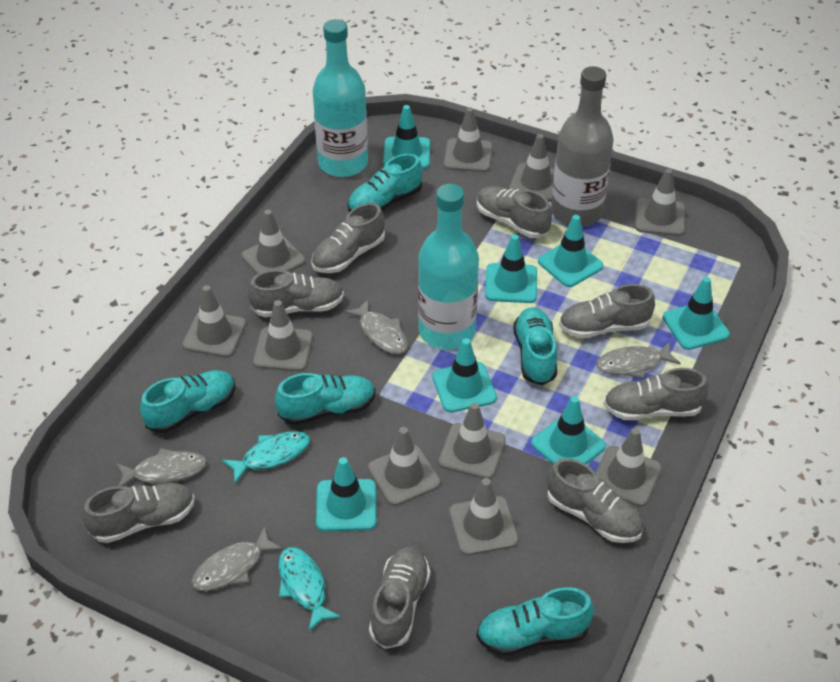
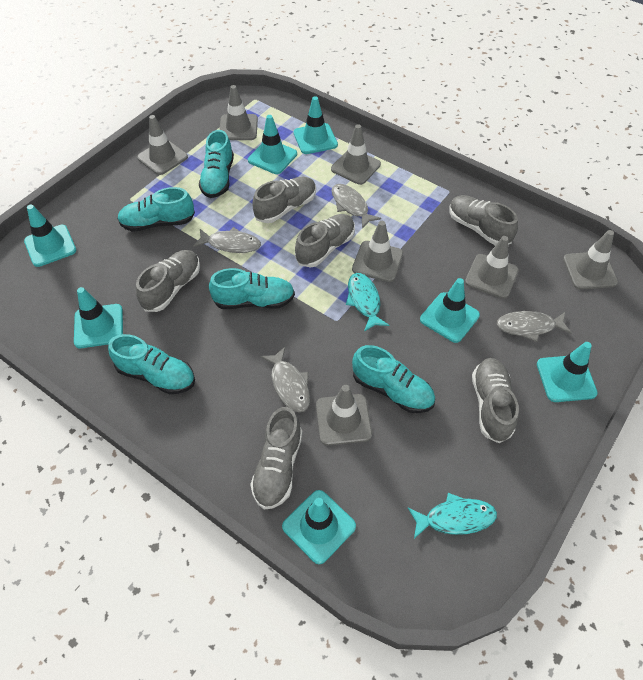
grey bottle: [551,66,614,226] = 1 -> none = 0
grey shoe: [83,483,195,543] [248,270,344,317] [311,203,385,273] [369,546,430,649] [477,186,552,238] [547,458,643,543] [559,284,655,338] [604,368,708,420] = 8 -> [136,250,200,312] [250,407,303,509] [253,176,316,223] [295,214,355,268] [449,195,518,245] [472,358,519,443] = 6
grey traffic cone: [182,285,246,358] [241,209,305,274] [253,300,313,372] [368,427,441,506] [438,403,506,479] [444,107,493,172] [449,478,519,555] [509,134,554,202] [595,428,662,507] [635,169,685,236] = 10 -> [137,115,188,175] [219,85,258,140] [316,385,372,445] [331,124,381,185] [352,221,403,282] [465,236,519,299] [563,230,618,290] = 7
turquoise bottle: [313,19,368,177] [418,184,479,349] = 2 -> none = 0

